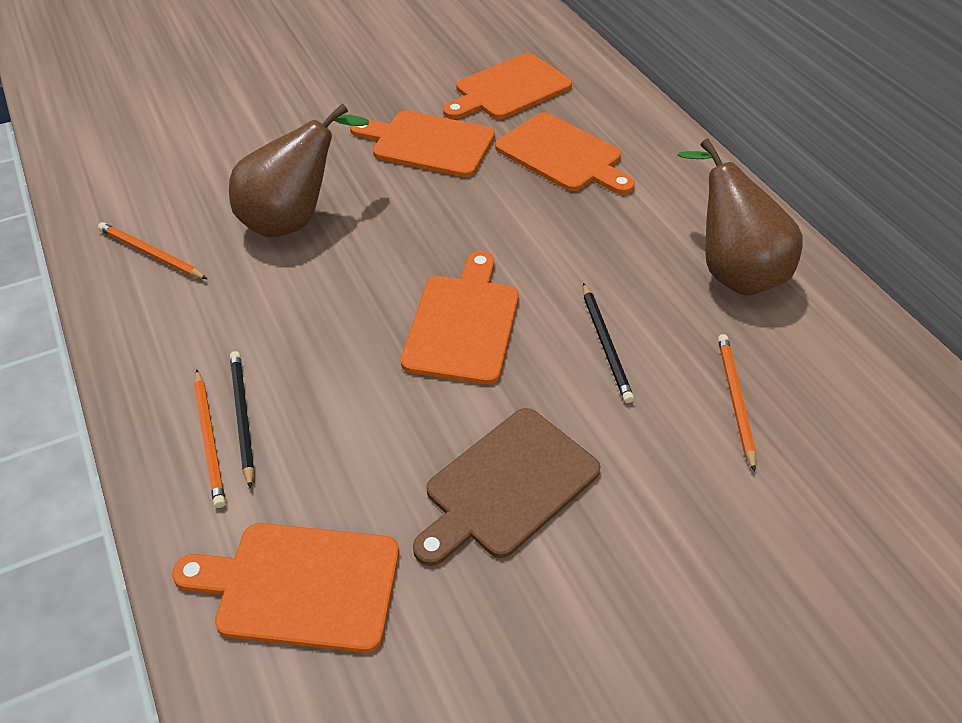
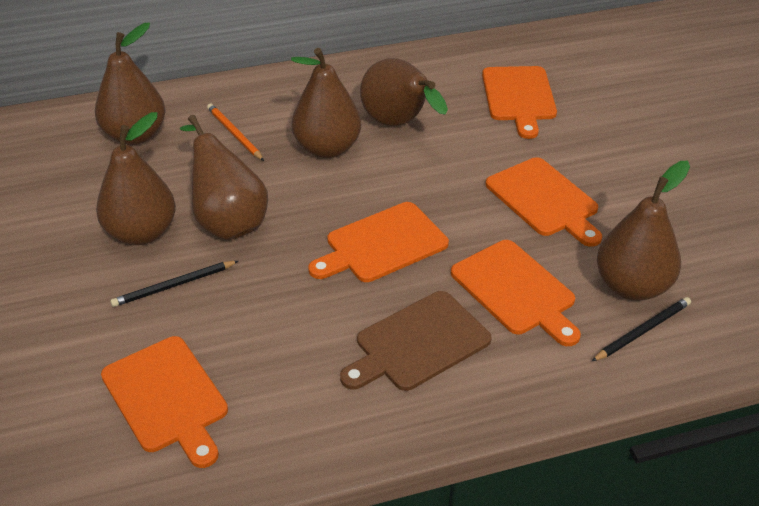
brown pear: [229,103,369,237] [678,139,803,296] = 2 -> [95,23,166,145] [96,112,176,245] [180,115,268,240] [291,48,361,158] [360,58,448,126] [597,161,690,301] = 6
orange pencil: [98,222,207,279] [194,370,226,508] [718,334,756,472] = 3 -> [207,103,264,161] = 1

